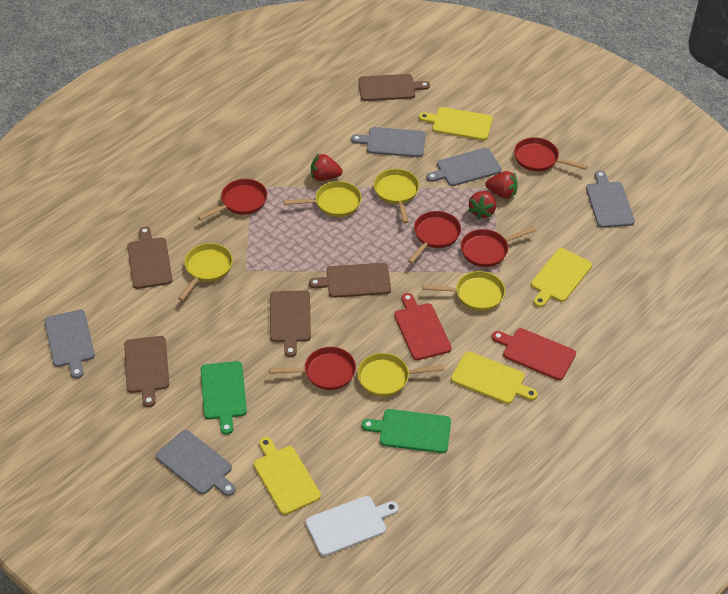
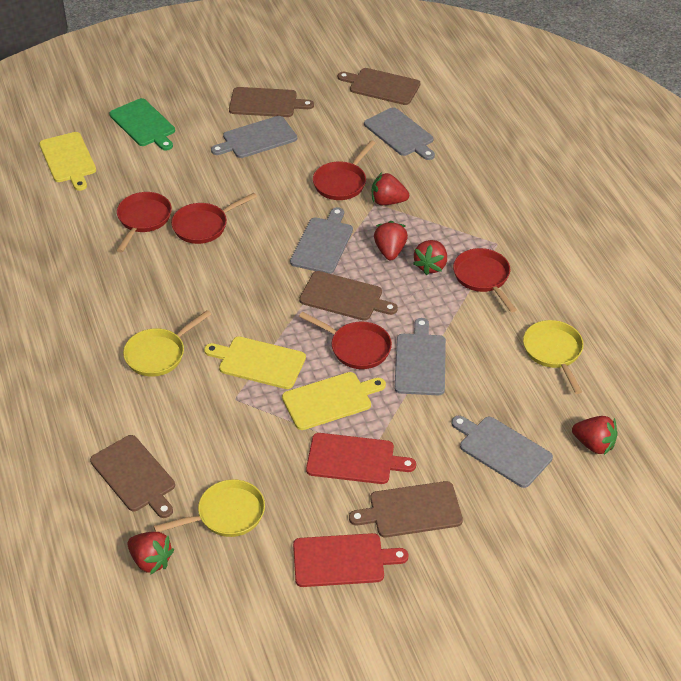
green cutting board: [201,361,247,435] [362,409,451,453] = 2 -> [109,98,175,151] = 1
red strawberry: [311,153,343,181] [468,191,496,219] [485,171,518,199] = 3 -> [127,532,174,575] [372,172,409,205] [374,221,408,260] [413,240,447,275] [572,416,617,455] = 5
white cutting board: [306,496,399,556] = 1 -> none = 0
yellow cutting board: [254,437,321,515] [419,107,493,140] [451,351,538,404] [531,248,592,307] = 4 -> [39,132,96,191] [204,336,306,389] [282,372,386,430] = 3
yellow pan: [178,243,233,301] [284,181,362,217] [357,353,445,397] [374,169,419,223] [423,271,505,311] = 5 -> [123,310,211,377] [154,479,265,537] [523,320,584,394] = 3

